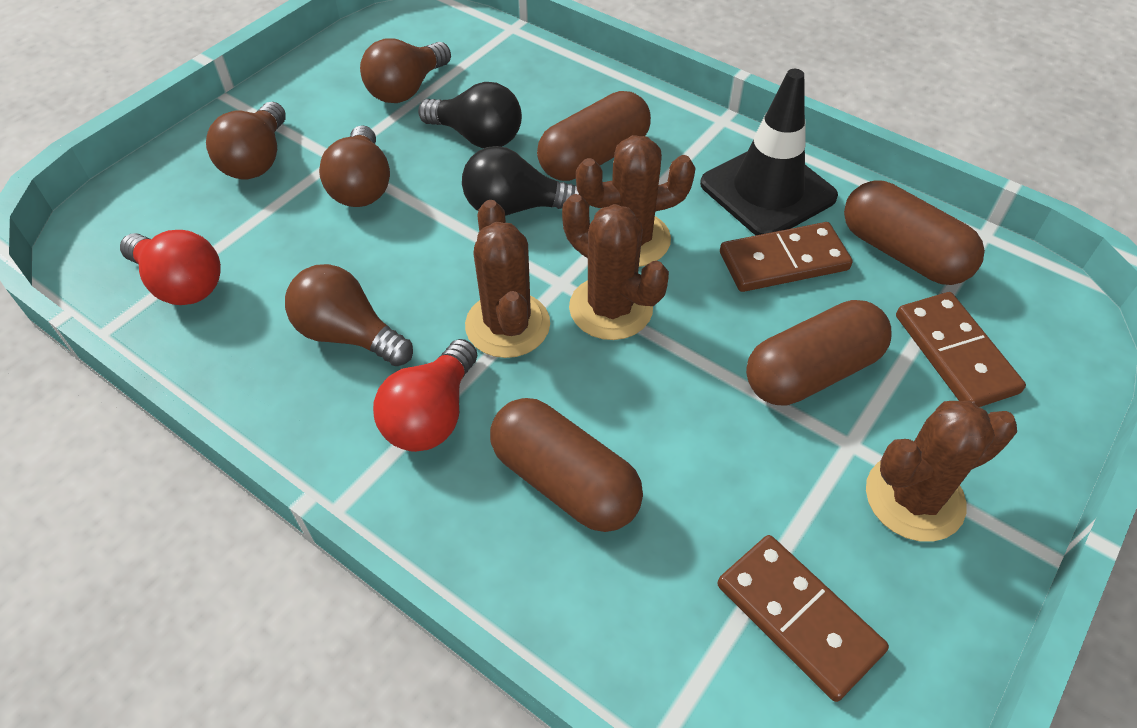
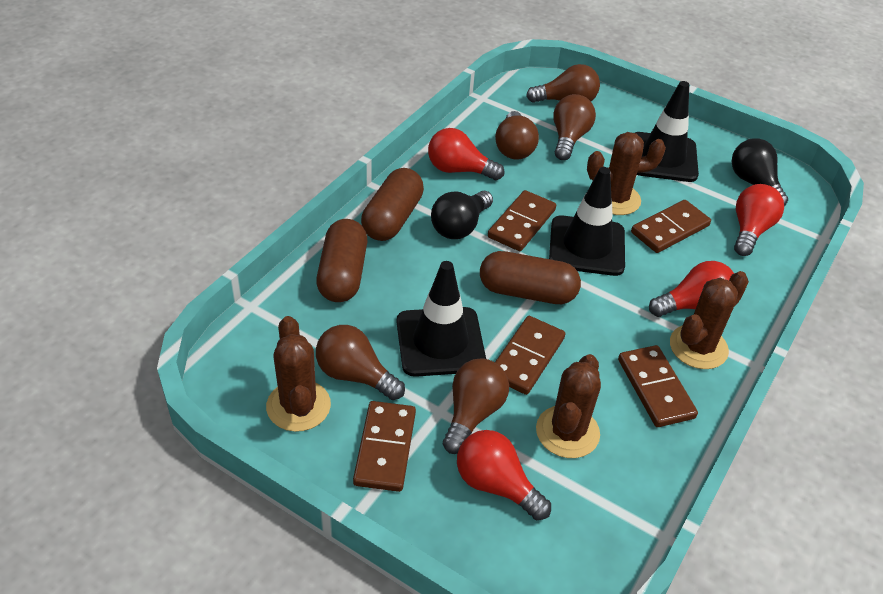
black traffic cone: [700,69,838,235] = 1 -> [397,261,486,377] [549,167,625,276] [635,81,699,182] = 3
brown capsule: [490,398,643,532] [537,91,651,181] [746,300,891,406] [844,181,985,285] = 4 -> [316,219,367,302] [361,168,424,241] [480,251,581,304] = 3
brown domino: [717,535,889,702] [720,222,853,292] [896,292,1026,407] = 3 -> [353,401,416,492] [488,190,556,251] [495,316,565,395] [618,345,698,427] [631,200,711,253] = 5
brown light bulb: [206,102,286,179] [285,264,413,366] [319,125,390,207] [360,38,451,103] = 4 -> [316,325,405,400] [443,358,509,454] [495,111,539,159] [526,64,600,103] [553,94,596,160] = 5
red light bulb: [120,230,221,305] [373,339,477,452] = 2 -> [428,128,504,180] [457,430,551,520] [649,261,734,317] [734,184,784,256] = 4

